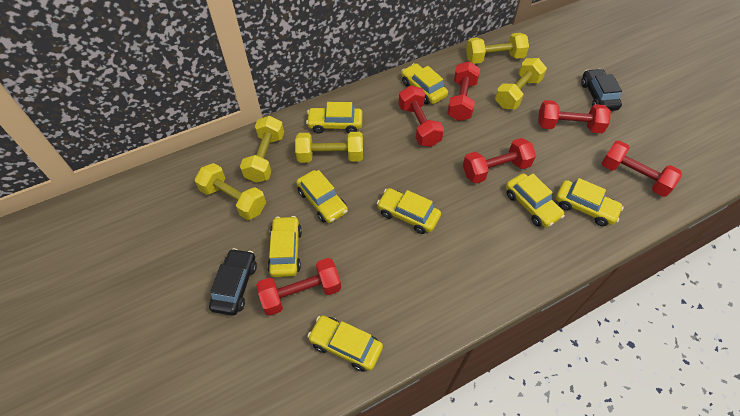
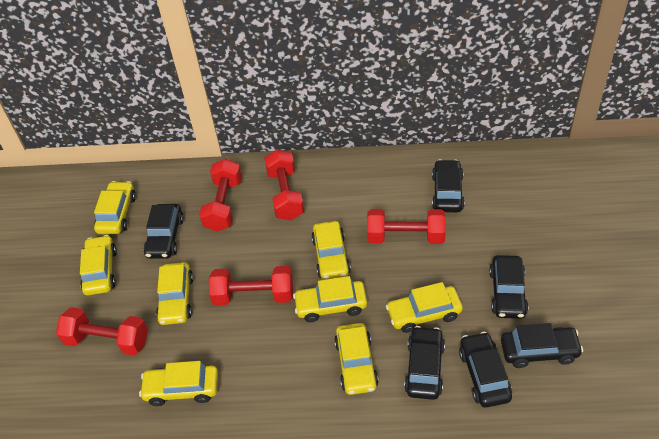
black car: [209,248,257,316] [581,69,622,111] = 2 -> [143,204,184,259] [404,326,445,400] [432,159,465,212] [459,332,512,408] [489,255,529,319] [501,323,583,368] = 6
red dumbbell: [256,258,341,316] [398,86,444,147] [447,61,480,121] [463,138,536,183] [538,100,611,133] [602,140,682,197] = 6 -> [56,307,148,355] [199,159,242,232] [209,266,293,306] [264,150,304,220] [367,209,446,244] = 5
yellow dumbbell: [195,163,266,220] [240,116,284,183] [295,132,363,163] [466,33,529,64] [495,58,547,109] = 5 -> none = 0

